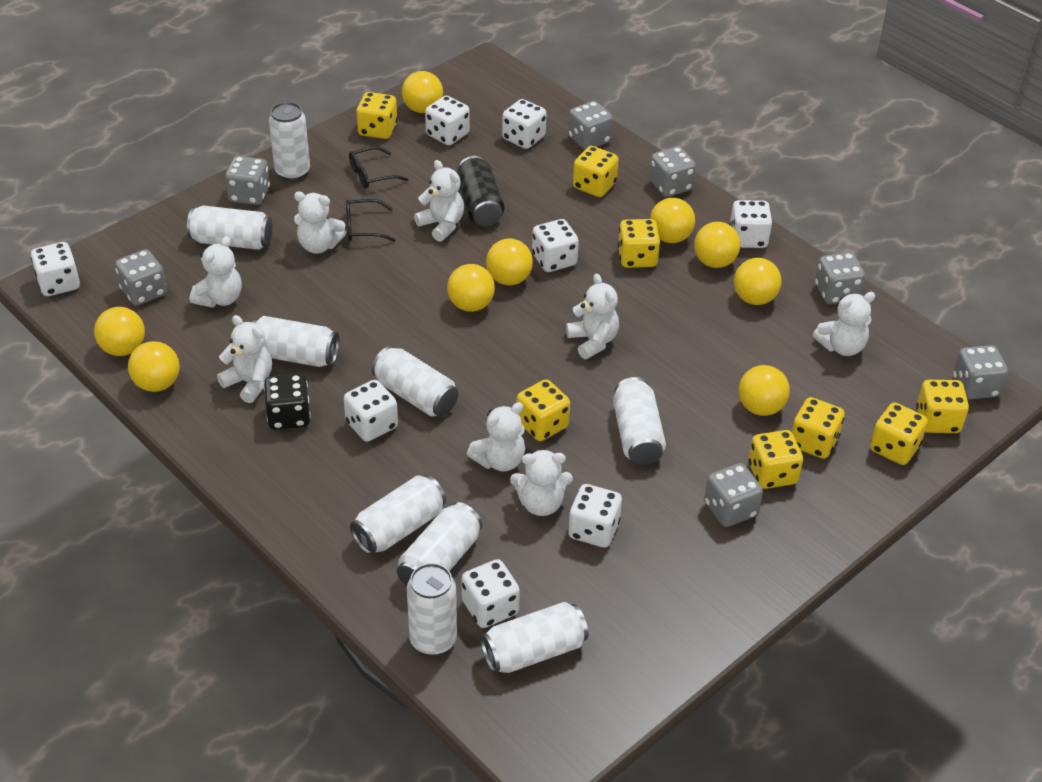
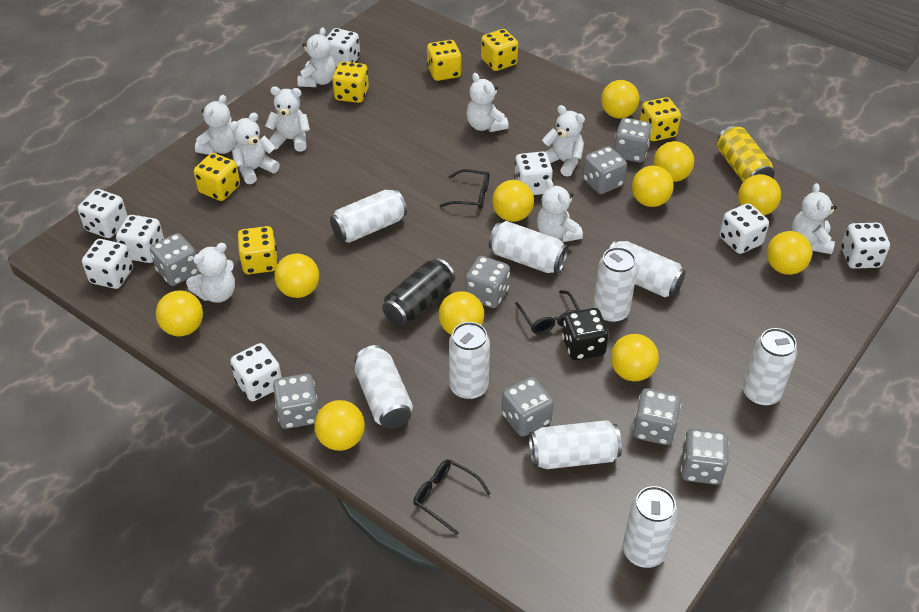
black glasses: [346,199,396,242] [349,146,408,188] = 2 -> [414,459,491,535] [440,169,489,209] [515,290,580,334] = 3
grey dice: [115,249,167,306] [225,156,270,205] [568,101,613,150] [649,147,696,197] [704,463,763,527] [815,252,865,304] [953,345,1008,400] = 7 -> [150,233,199,286] [273,374,319,429] [465,256,510,308] [501,377,554,437] [583,146,627,194] [614,118,652,162] [633,388,681,445] [681,428,729,485] = 8
white teddy bear: [190,236,242,308] [217,315,272,403] [294,191,346,254] [414,160,464,242] [467,402,525,472] [510,450,573,516] [566,274,619,359] [813,292,875,356] = 8 -> [186,243,235,303] [195,95,237,155] [229,113,280,184] [265,87,310,152] [297,27,336,87] [466,73,509,132] [537,179,583,242] [542,105,585,177] [792,183,837,254] = 9
yellow ball: [94,307,145,356] [128,341,180,392] [402,71,443,113] [447,264,495,312] [486,238,533,285] [650,198,695,243] [694,222,741,268] [734,258,781,305] [739,365,790,416] = 9 -> [156,290,203,336] [274,253,319,298] [314,400,365,451] [439,291,484,335] [492,180,534,222] [601,80,639,119] [611,334,659,381] [632,166,674,207] [653,141,694,182] [738,174,781,215] [767,231,812,275] = 11
yellow can: none = 0 -> [717,126,775,182] = 1
yellow dice: [356,92,398,139] [517,379,570,441] [573,146,619,197] [618,219,660,268] [749,430,803,489] [792,397,845,459] [870,403,928,465] [916,380,969,433] = 8 -> [194,153,240,201] [237,226,278,274] [332,61,369,103] [427,40,461,81] [481,29,518,71] [640,97,681,141] = 6

